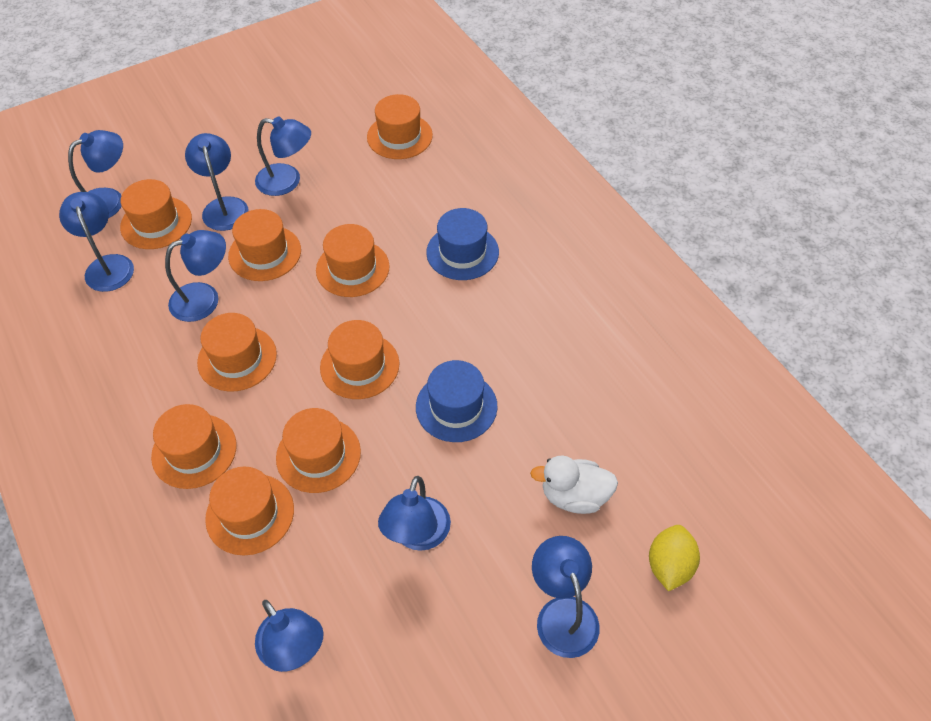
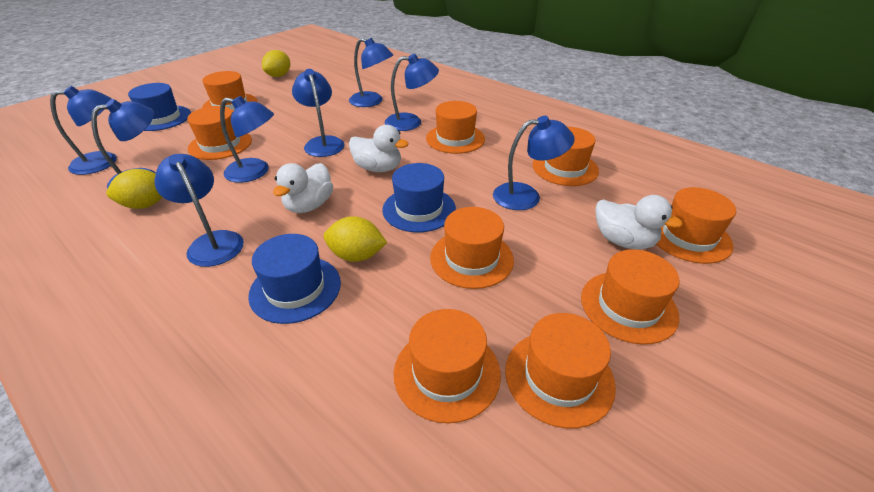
blue hat: [416,360,498,442] [426,208,499,280] = 2 -> [128,83,191,131] [248,234,341,324] [382,163,456,232] = 3
white duck: [530,455,618,514] = 1 -> [273,163,333,213] [349,125,409,172] [596,195,683,250] = 3
yellow lemon: [649,525,700,591] = 1 -> [106,169,162,209] [262,50,290,77] [323,216,387,262] = 3

